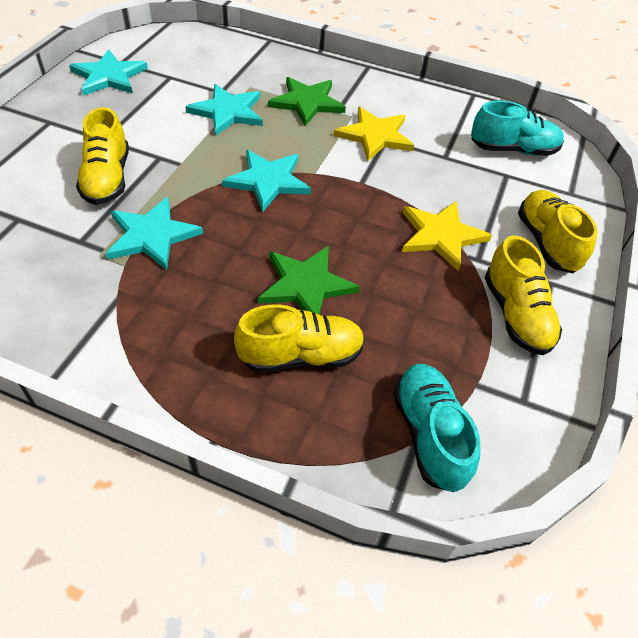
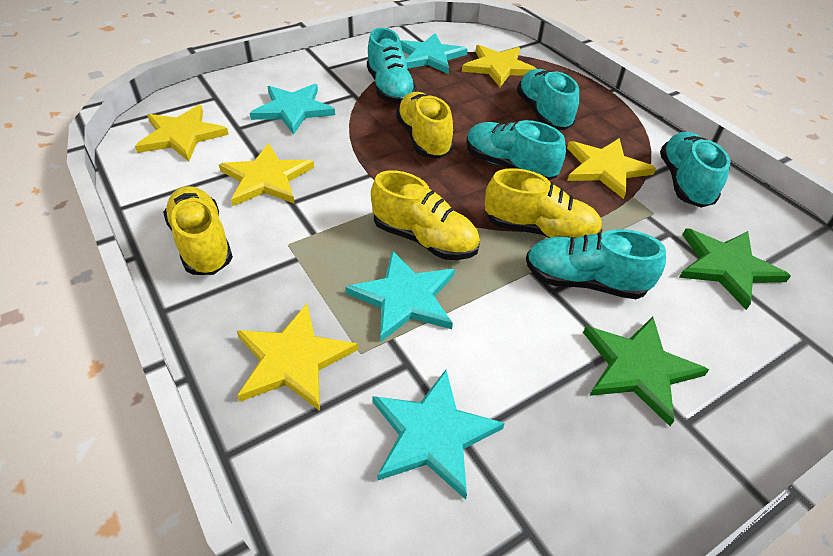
turquoise shoe: [393,364,480,492] [471,100,564,156] = 2 -> [367,28,417,104] [466,120,566,180] [517,69,579,130] [526,229,666,299] [660,132,730,208] = 5
yellow star: [334,107,414,161] [402,201,492,271] = 2 -> [135,105,229,161] [219,143,314,206] [237,304,358,411] [462,45,536,87] [567,138,656,199] = 5

